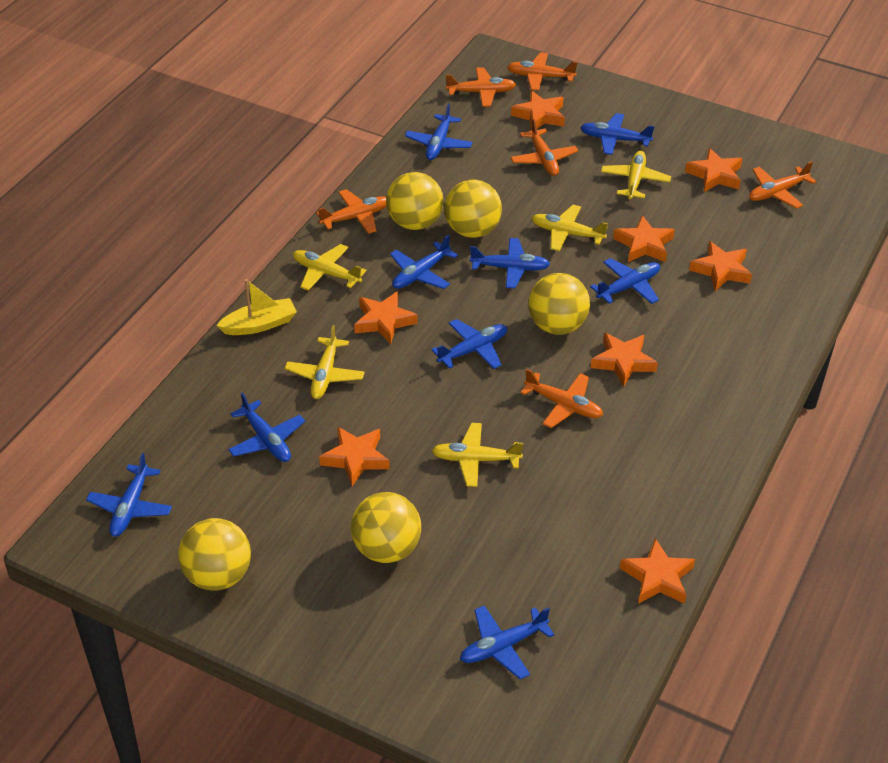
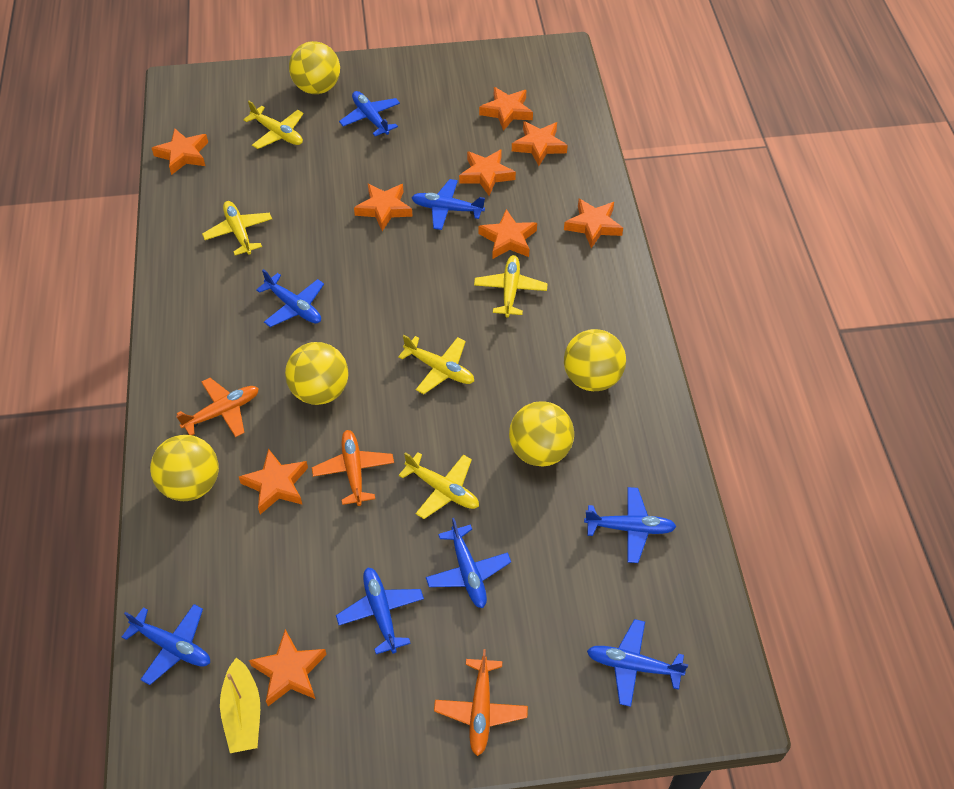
blue plane: [86,453,172,537] [228,393,305,462] [390,235,458,289] [405,103,473,160] [431,319,507,369] [460,605,554,679] [470,238,550,288] [580,113,655,155] [590,258,660,304] = 9 -> [122,604,210,685] [256,269,324,327] [336,568,424,654] [339,91,400,136] [411,179,485,230] [426,518,511,608] [584,487,677,563] [587,619,688,707] = 8
orange plane: [316,189,387,234] [446,67,516,107] [507,52,578,91] [511,118,578,176] [520,369,603,428] [749,161,816,209] = 6 -> [176,378,259,437] [312,430,394,506] [434,649,528,756] = 3
orange star: [319,426,390,486] [354,291,418,344] [511,91,565,129] [591,333,658,387] [613,215,675,262] [620,538,695,604] [685,148,743,192] [689,241,752,291] = 8 -> [152,128,208,175] [239,448,308,514] [249,629,327,706] [354,183,413,231] [459,149,516,196] [479,87,533,131] [479,209,537,259] [512,121,568,166] [564,199,623,248] = 9

